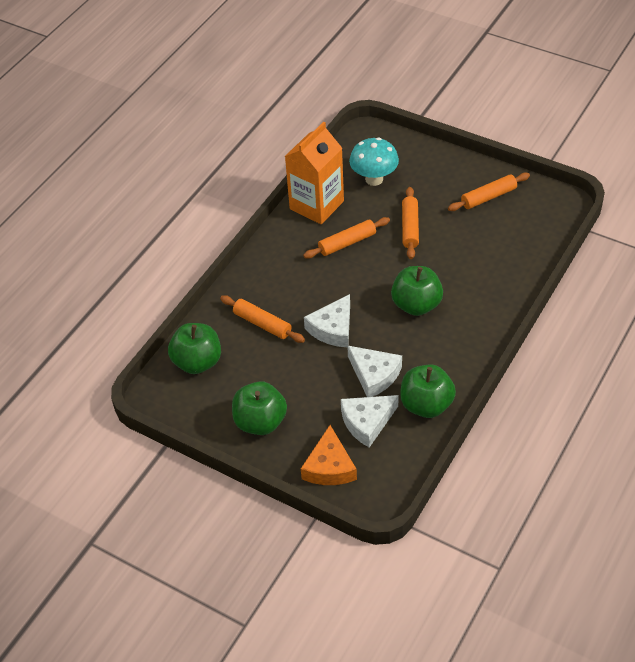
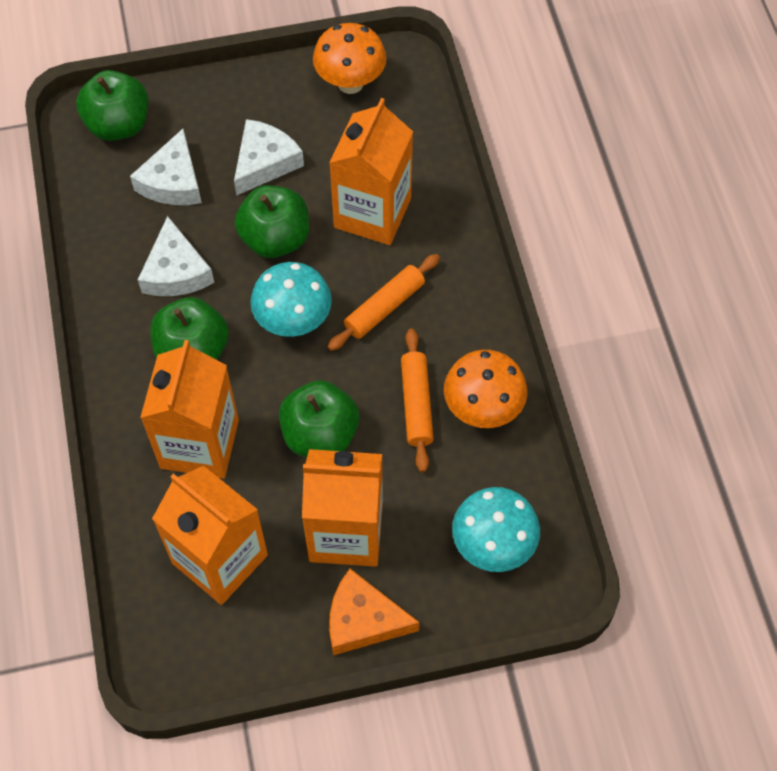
orange carton: [285,122,344,224] = 1 -> [140,340,239,479] [152,466,268,605] [302,449,383,567] [329,98,413,245] = 4
orange mushroom: none = 0 -> [313,23,387,94] [444,350,527,428] = 2
orange rolling pin: [220,295,305,343] [303,217,390,259] [402,187,419,259] [448,173,530,211] = 4 -> [328,254,440,351] [401,329,434,472] = 2
turquoise mushroom: [349,138,399,186] = 1 -> [250,262,332,337] [452,487,540,572] = 2

